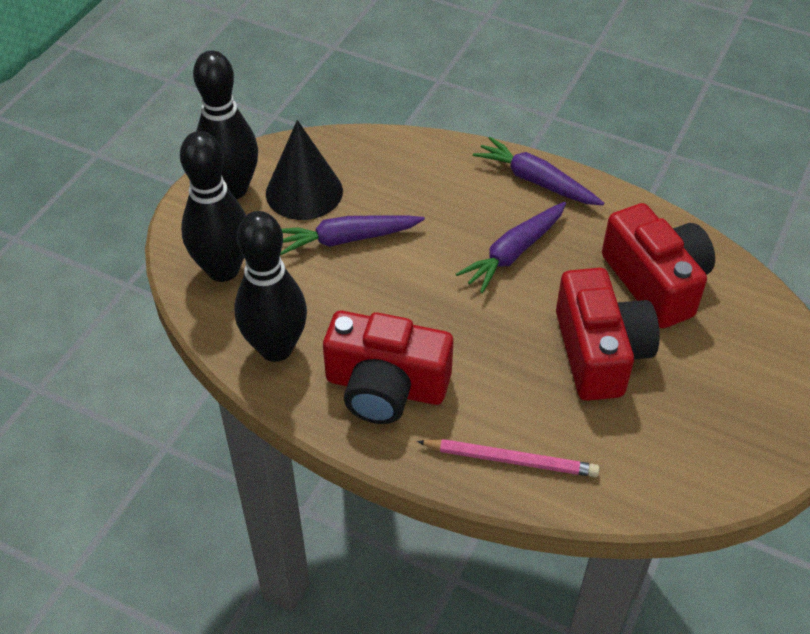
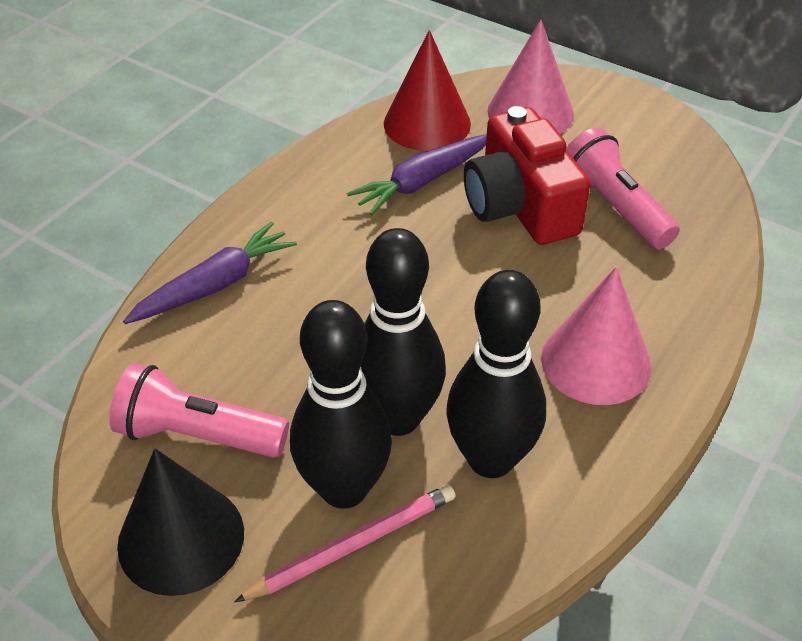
pink cone: none = 0 -> [487,20,574,134] [541,267,651,405] = 2
pink flashlight: none = 0 -> [109,363,289,458] [566,128,680,249] = 2
purple carrot: [280,215,425,255] [456,202,566,293] [473,137,605,205] = 3 -> [123,222,297,324] [347,134,487,216] = 2
red camera: [323,311,453,424] [556,268,660,401] [602,203,715,328] = 3 -> [464,106,590,245] = 1
red cone: none = 0 -> [384,30,471,151] = 1

